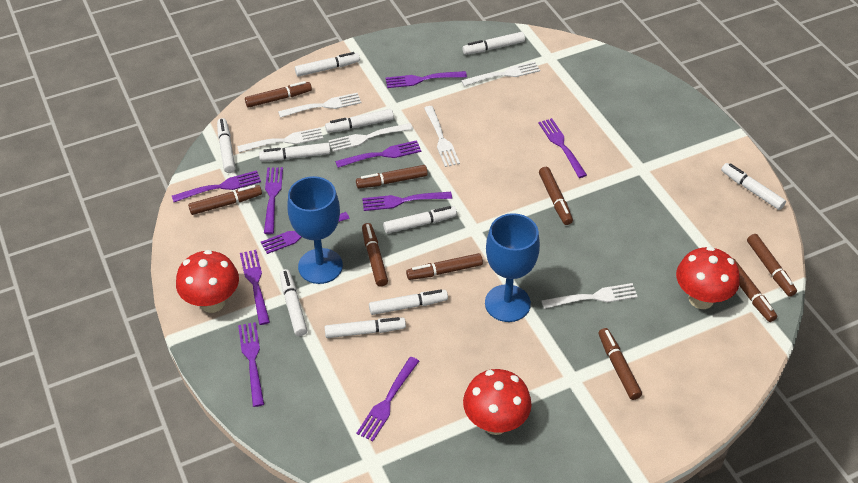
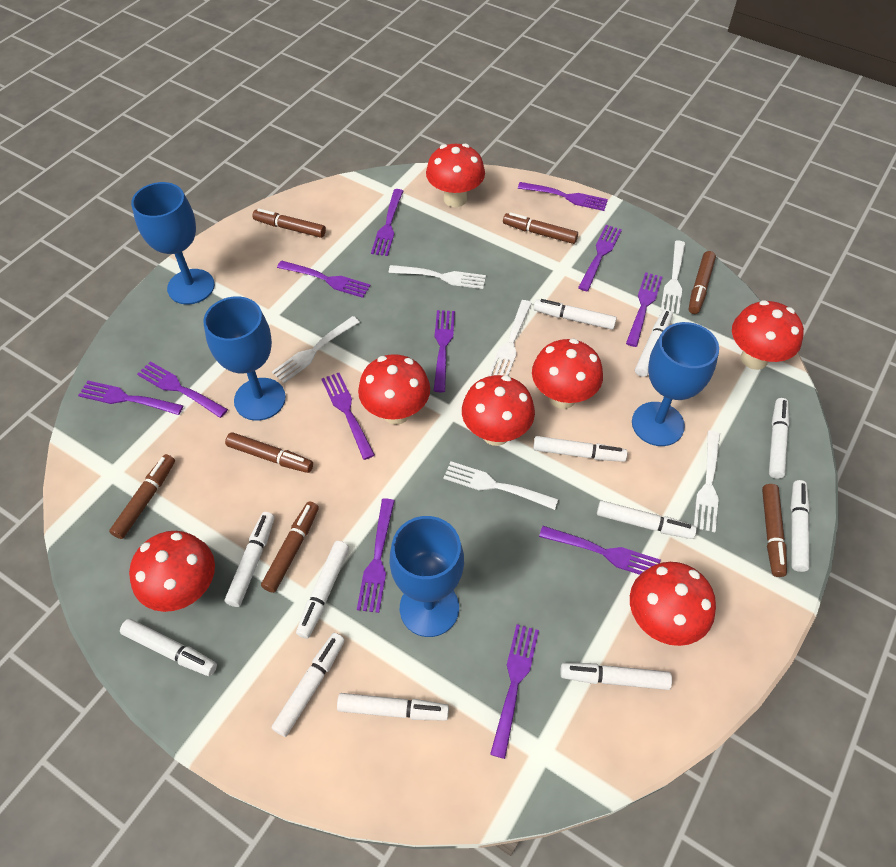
blue goblet: [287,176,343,284] [485,213,540,322] = 2 -> [131,182,215,305] [203,296,286,421] [390,516,464,637] [632,322,719,446] = 4
brown marker: [188,185,262,215] [245,81,312,108] [356,165,428,188] [362,223,388,287] [406,253,483,280] [539,167,573,225] [598,328,642,400] [732,258,777,322] [747,234,797,297] = 9 -> [109,454,175,539] [225,432,313,473] [252,208,326,238] [261,501,319,593] [503,212,578,244] [688,251,716,314] [762,484,787,577] = 7
purple fork: [172,170,261,202] [238,322,264,407] [240,250,270,325] [261,212,350,254] [264,167,283,234] [335,140,421,168] [356,357,419,441] [362,192,452,211] [386,71,467,88] [538,118,587,178] = 10 -> [78,381,184,415] [137,361,228,418] [277,260,371,298] [322,373,375,460] [357,499,395,613] [371,189,403,256] [433,310,455,392] [490,624,539,759] [518,182,608,211] [539,526,661,575] [578,225,622,291] [626,272,662,347] = 12
red mushroom: [176,250,239,313] [463,369,532,435] [676,246,740,309] = 3 -> [129,531,215,612] [358,354,430,425] [426,144,485,207] [462,375,535,446] [532,339,603,409] [630,562,716,646] [732,300,804,370] = 7
white marker: [217,118,235,173] [259,143,331,161] [280,269,307,336] [295,52,360,77] [325,109,394,133] [325,317,406,338] [369,289,448,315] [383,206,457,234] [462,32,525,55] [721,163,786,210] = 10 -> [120,619,217,676] [225,512,275,607] [272,633,345,737] [296,541,349,638] [337,693,449,721] [533,299,617,330] [533,436,628,462] [560,663,672,690] [597,501,697,539] [635,310,673,377] [769,398,789,479] [790,480,810,572] = 12

